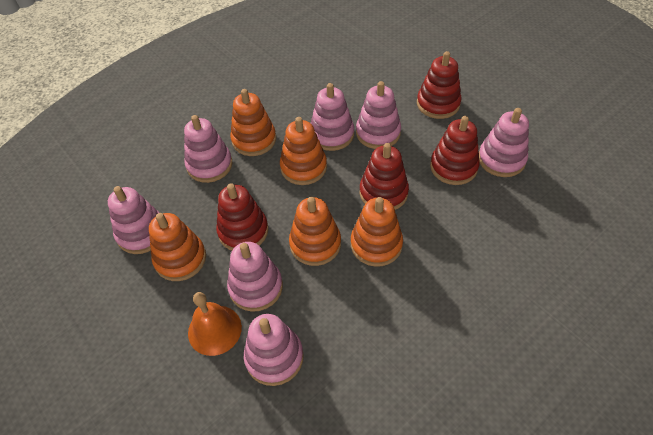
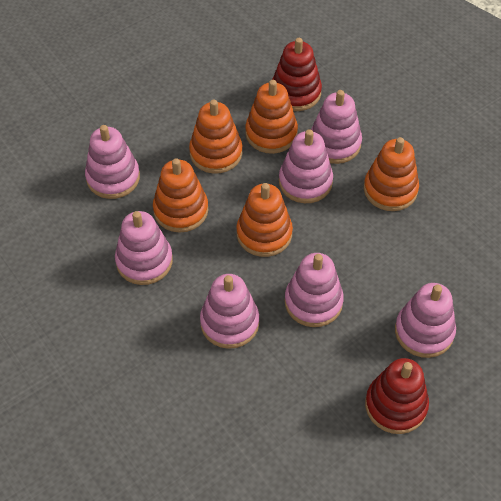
orange bell: [188,292,242,356] = 1 -> none = 0
red stacking toy: [216,183,268,251] [360,143,409,210] [417,51,461,119] [430,116,480,185] = 4 -> [272,38,322,111] [365,358,429,434] = 2

